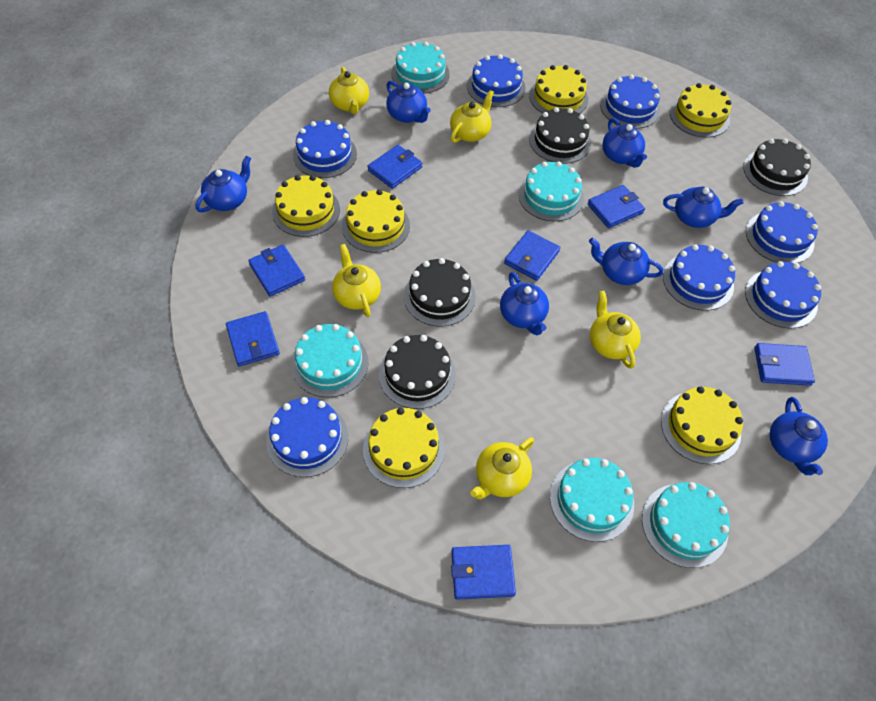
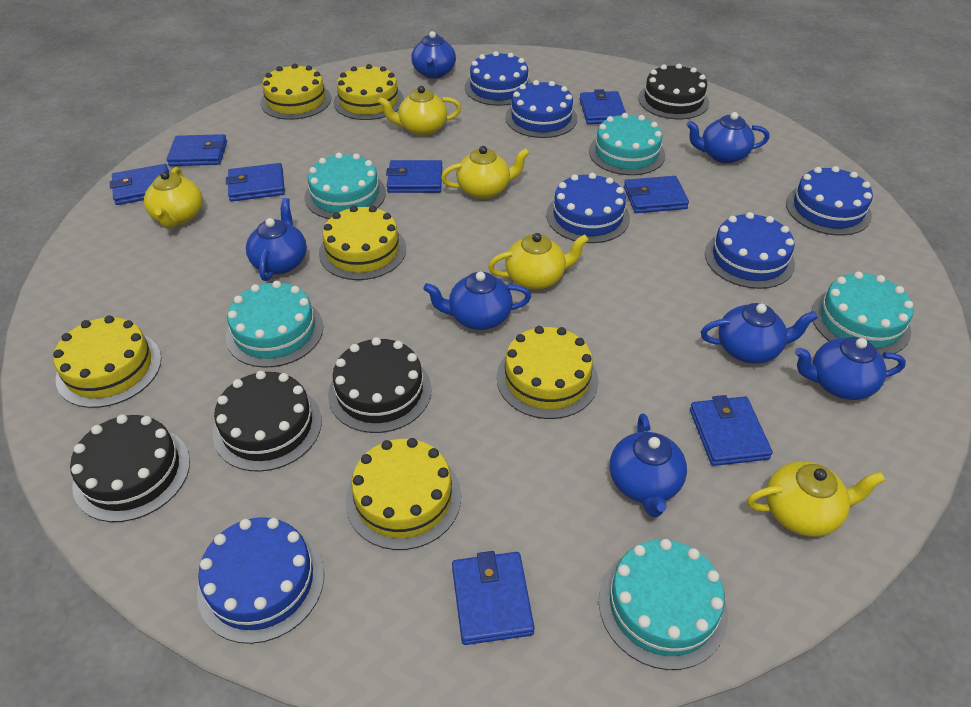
blue cake: [266,397,348,477] [293,120,357,178] [467,54,526,107] [600,75,660,129] [663,244,735,311] [745,261,821,328] [746,201,818,263] = 7 -> [197,517,324,644] [465,51,532,106] [505,80,577,138] [546,173,630,243] [705,212,795,289] [786,166,873,236] = 6
blue wallet: [226,311,280,367] [248,245,305,296] [368,145,423,189] [451,545,516,600] [504,230,560,281] [587,185,645,228] [754,343,815,386] = 7 -> [110,164,169,205] [167,134,227,166] [226,163,285,202] [386,160,442,193] [452,551,535,645] [580,89,626,124] [624,176,689,213] [690,395,773,466] = 8

